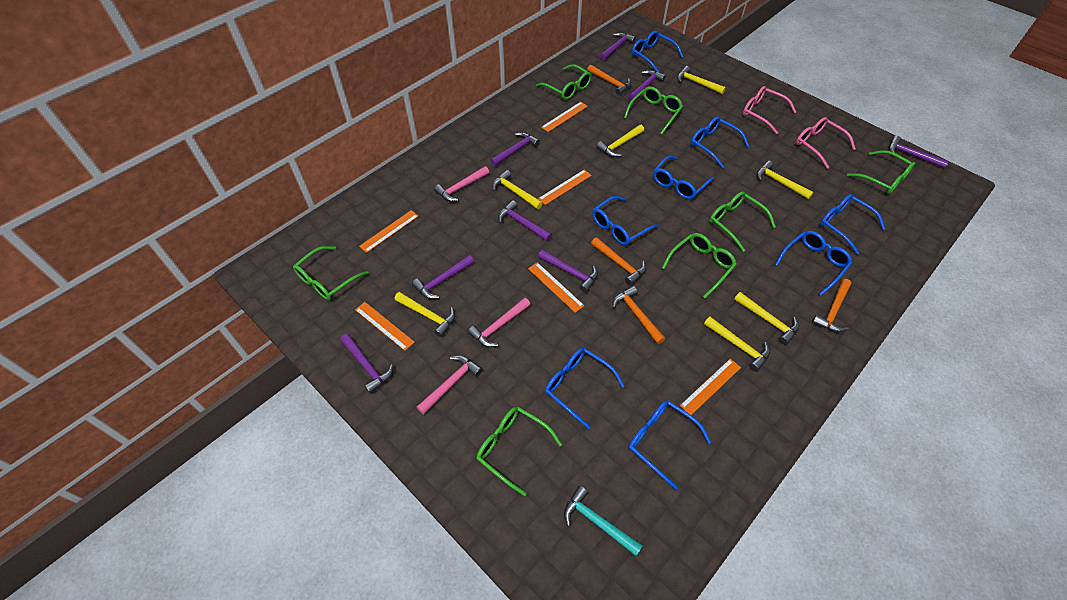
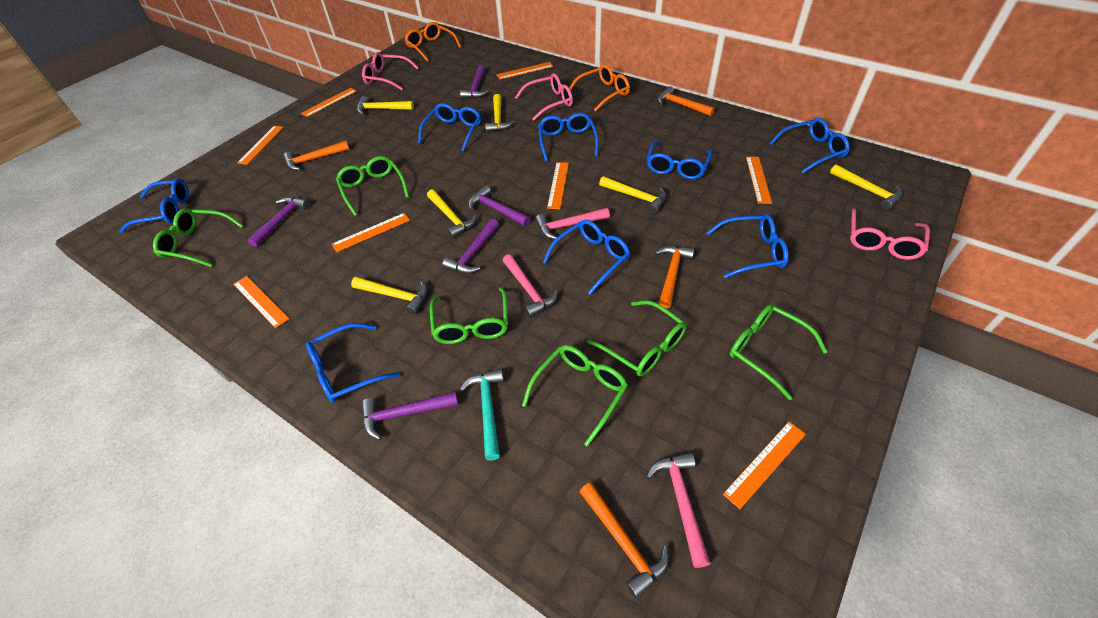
green glasses: [293,246,369,300] [477,406,562,496] [536,64,592,100] [624,87,683,135] [662,233,737,298] [710,192,776,252] [847,150,915,194] = 7 -> [153,208,243,267] [336,156,409,216] [430,287,508,344] [522,345,628,447] [587,300,687,376] [730,304,828,400] = 6
orange glasses: none = 0 -> [405,22,461,62] [570,64,630,112] = 2
orange ruler: [355,302,415,351] [359,210,419,253] [528,262,585,313] [538,170,592,205] [541,102,588,132] [680,359,741,415] = 6 -> [233,276,289,328] [237,126,284,165] [301,88,357,117] [332,213,410,252] [496,62,554,80] [547,162,569,209] [723,422,806,509] [746,157,772,204] = 8
pink glasses: [743,86,796,134] [796,117,856,169] = 2 -> [362,52,419,90] [515,73,573,120] [850,208,930,260] = 3
purple hammer: [340,334,393,394] [412,255,474,299] [490,132,540,166] [498,200,552,241] [538,250,598,292] [600,32,636,61] [628,70,666,100] [889,136,949,168] = 8 -> [248,197,310,247] [361,391,458,440] [442,219,499,274] [460,65,488,99] [468,185,531,226] = 5
yellow hammer: [394,292,455,337] [492,170,543,209] [596,125,644,157] [677,66,726,94] [704,317,770,372] [734,292,799,345] [757,161,814,199] = 7 -> [351,277,428,315] [357,96,414,115] [427,189,477,238] [485,94,514,132] [599,176,666,213] [830,164,903,210] = 6

